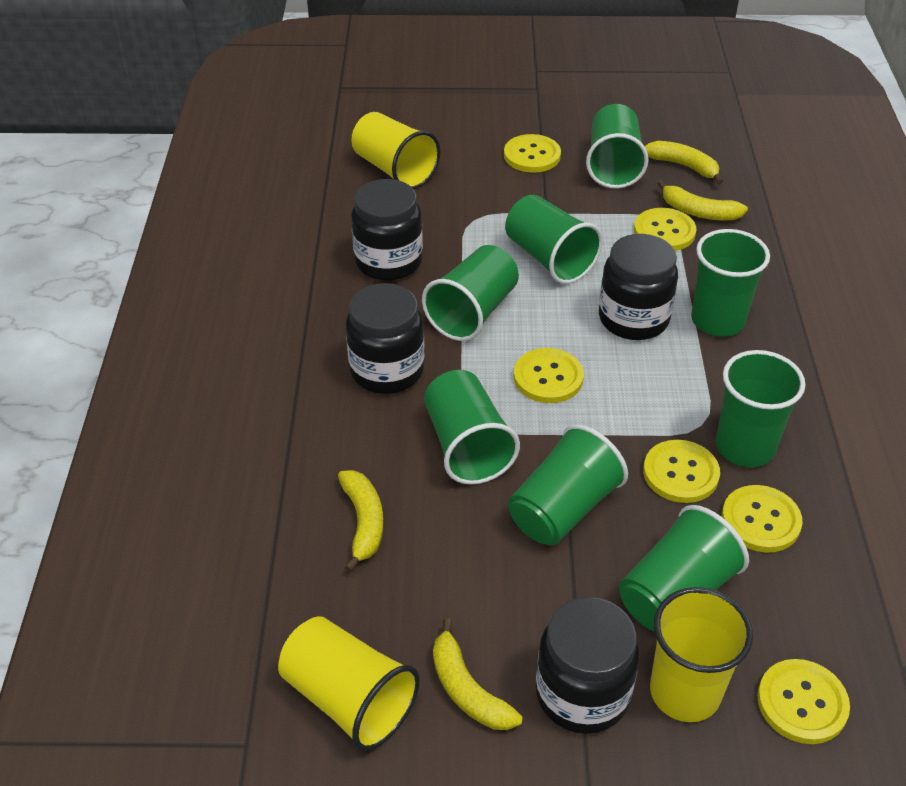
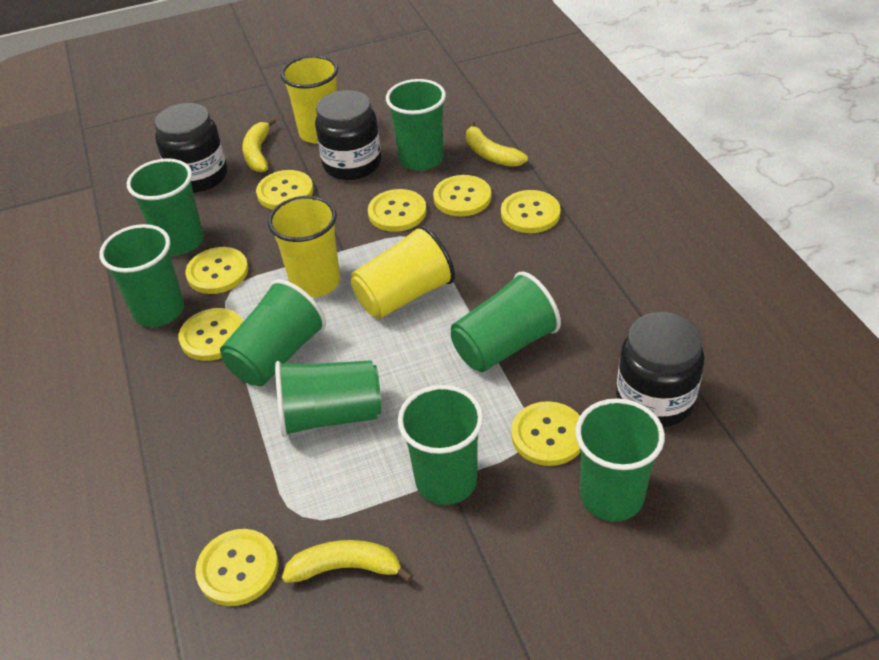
black jar: [346,283,425,394] [351,179,423,281] [536,597,639,734] [599,234,678,340] = 4 -> [154,103,227,193] [315,90,381,180] [616,312,704,427] = 3
yellow banana: [338,470,383,572] [433,618,523,730] [645,141,723,184] [657,180,748,220] = 4 -> [242,118,276,173] [282,540,413,583] [466,121,528,167] = 3
yellow button: [504,134,561,173] [514,348,584,403] [634,208,696,251] [643,440,720,503] [722,485,802,553] [757,659,850,744] = 6 -> [179,308,243,361] [185,247,248,294] [195,529,279,606] [256,170,313,210] [368,189,427,232] [433,175,491,217] [501,190,561,233] [511,401,580,466] = 8

